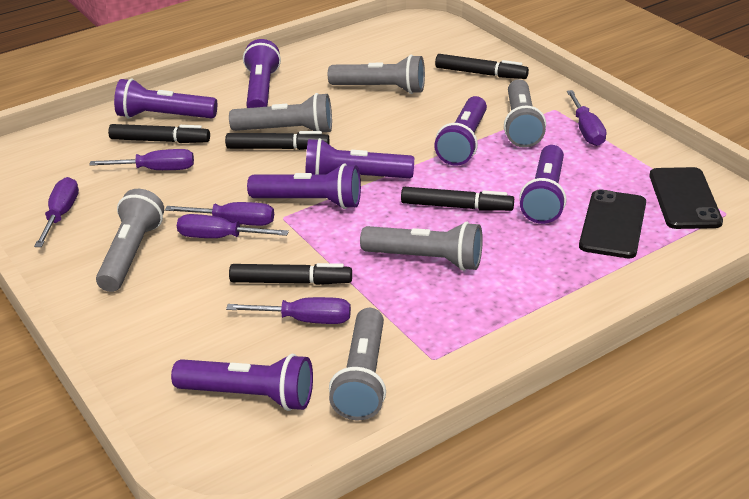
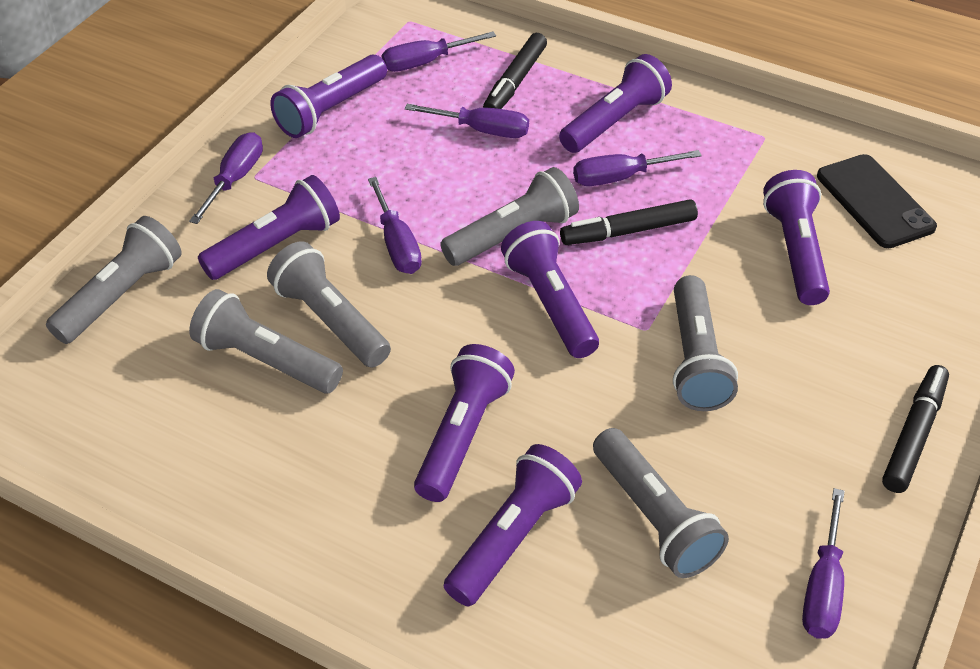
black marker: [108,124,210,143] [225,131,329,150] [229,263,352,285] [401,187,514,211] [435,54,529,79] = 5 -> [483,33,547,109] [560,199,698,245] [882,365,949,493] = 3
black phone: [579,189,646,258] [649,167,723,229] = 2 -> [817,154,937,248] = 1

